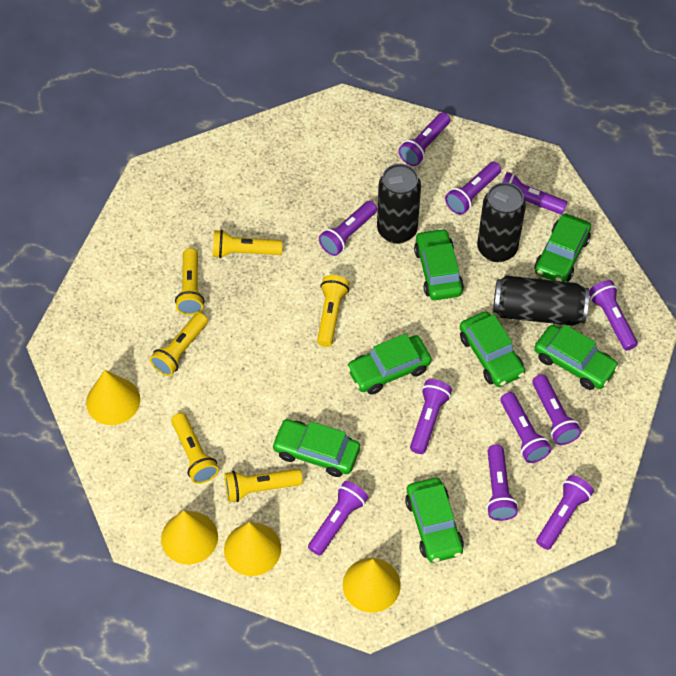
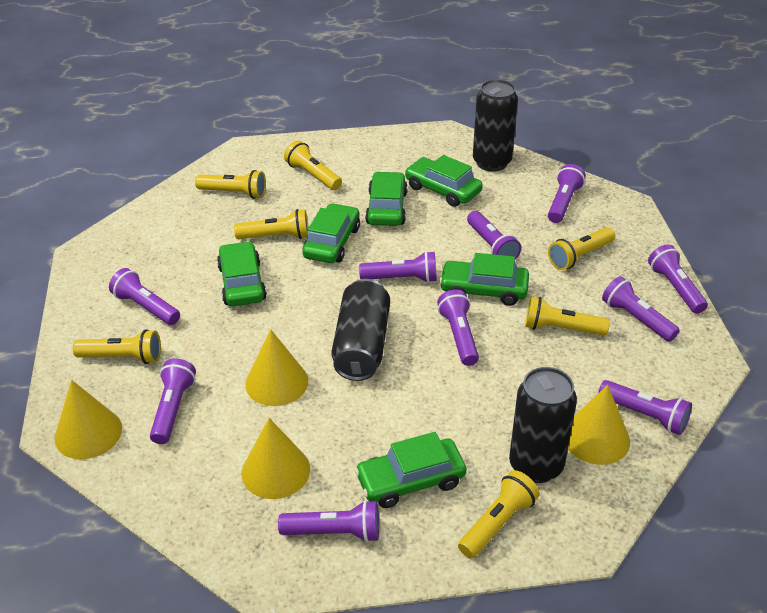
green car: [272,419,360,477] [346,333,432,394] [405,478,464,563] [414,228,464,300] [460,311,525,387] [534,324,619,390] [535,213,591,282] = 7 -> [217,241,267,307] [302,203,360,263] [355,432,466,508] [365,172,408,226] [405,155,483,207] [439,253,529,306] = 6
purple flashlight: [308,481,368,556] [319,201,377,256] [398,112,450,166] [410,379,452,454] [445,162,501,215] [486,445,518,521] [500,392,552,463] [502,172,568,215] [532,374,582,445] [536,475,594,550] [589,280,638,351] = 11 -> [109,268,180,325] [150,359,196,444] [278,500,379,542] [359,251,437,283] [437,289,479,366] [467,211,521,260] [548,164,586,223] [598,380,692,435] [602,276,680,342] [648,244,708,314] = 10
yellow flashlight: [150,313,208,376] [171,413,219,484] [175,248,205,315] [213,230,283,258] [225,469,303,502] [317,275,349,347] = 6 -> [73,329,161,364] [195,170,266,199] [234,209,309,239] [284,140,342,190] [458,470,540,559] [525,297,610,336] [548,227,615,270] = 7

